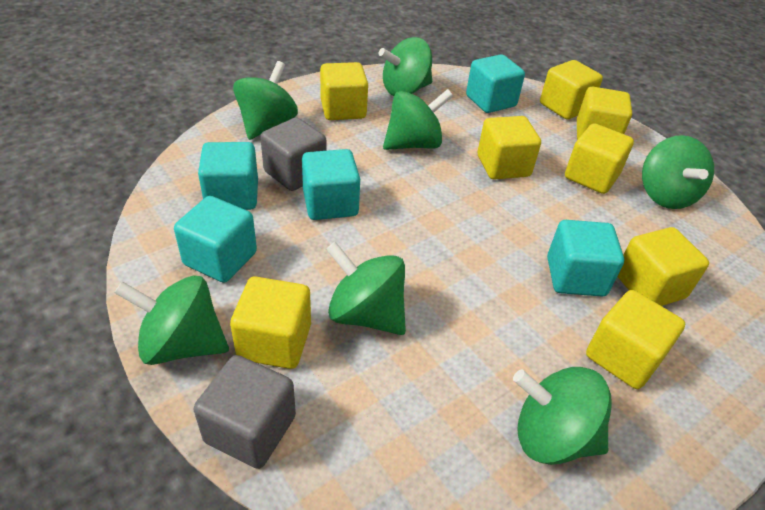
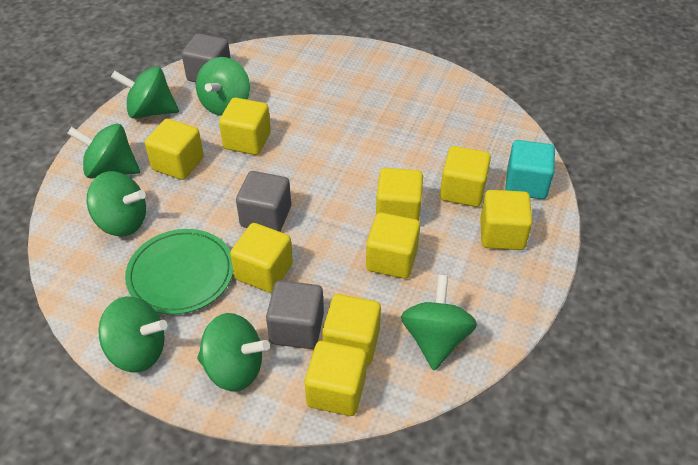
green plate: none = 0 -> [125,229,233,315] = 1
grey cube: [194,355,296,469] [260,117,327,191] = 2 -> [182,33,231,82] [236,171,291,232] [266,281,324,349] = 3
turquoise cube: [174,196,257,283] [198,142,258,210] [302,149,360,220] [466,54,525,113] [547,220,624,296] = 5 -> [505,140,555,199] = 1
yellow cube: [230,276,311,369] [320,62,368,120] [477,116,541,180] [540,60,603,120] [565,123,634,194] [577,87,632,140] [586,290,685,389] [617,227,709,306] = 8 -> [145,119,204,180] [219,98,271,155] [230,223,293,293] [305,341,367,416] [322,294,381,366] [366,212,420,279] [376,168,423,221] [440,146,491,207] [480,190,532,250] = 9

